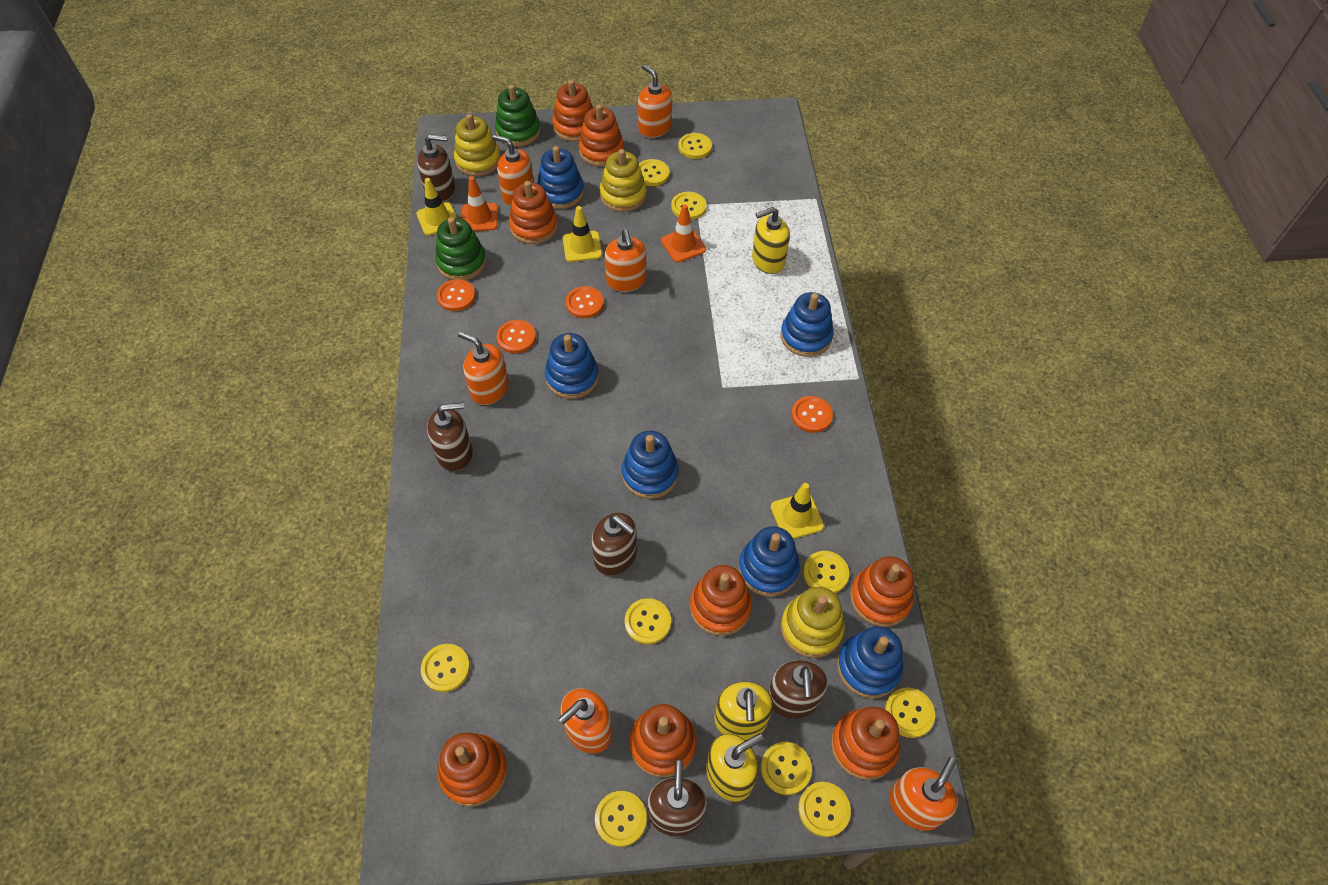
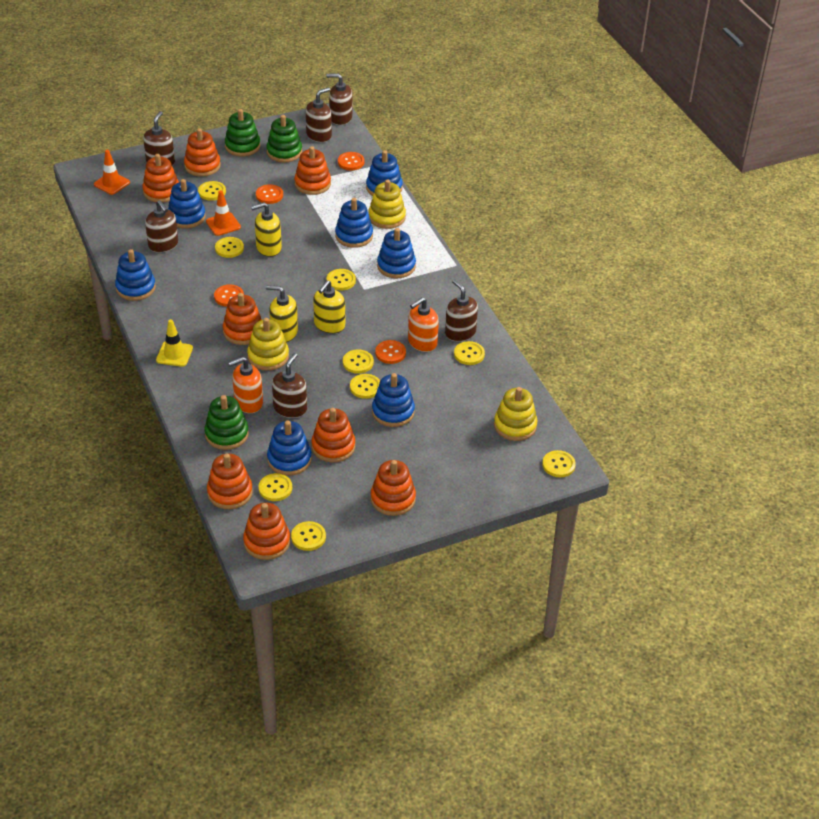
blue stacking toy: [537,146,584,209] [545,333,599,399] [622,431,679,499] [738,526,800,596] [780,292,834,357] [837,626,903,698] = 6 -> [115,249,156,301] [168,179,206,229] [267,420,312,476] [335,198,373,248] [366,150,403,196] [372,373,415,427] [377,228,416,278] = 7
brown soap dispenser: [417,134,455,202] [427,402,473,471] [591,513,637,576] [648,760,707,836] [768,660,828,719] = 5 -> [143,111,175,166] [145,200,178,253] [272,353,307,418] [306,87,332,142] [326,73,352,125] [445,279,478,341] = 6
green stacking toy: [435,217,486,280] [495,84,541,146] = 2 -> [204,395,249,450] [225,109,260,157] [267,115,302,163] = 3
orange soap dispenser: [458,331,509,405] [492,135,534,206] [558,688,613,754] [605,229,647,292] [638,64,672,138] [889,757,958,831] = 6 -> [228,357,263,413] [408,297,439,352] = 2
yellow button: [421,644,470,692] [595,791,647,847] [625,598,671,644] [639,159,669,186] [671,192,706,220] [678,133,712,159] [761,742,812,795] [798,782,851,837] [803,551,849,593] [885,688,935,738] = 10 -> [198,181,226,201] [215,237,244,258] [258,473,292,501] [291,521,326,551] [327,269,356,291] [343,349,374,374] [350,374,380,399] [454,341,485,365] [542,450,576,477] = 9
yellow traffic cone: [416,178,457,236] [563,206,602,262] [771,483,824,539] = 3 -> [156,319,193,367] = 1

